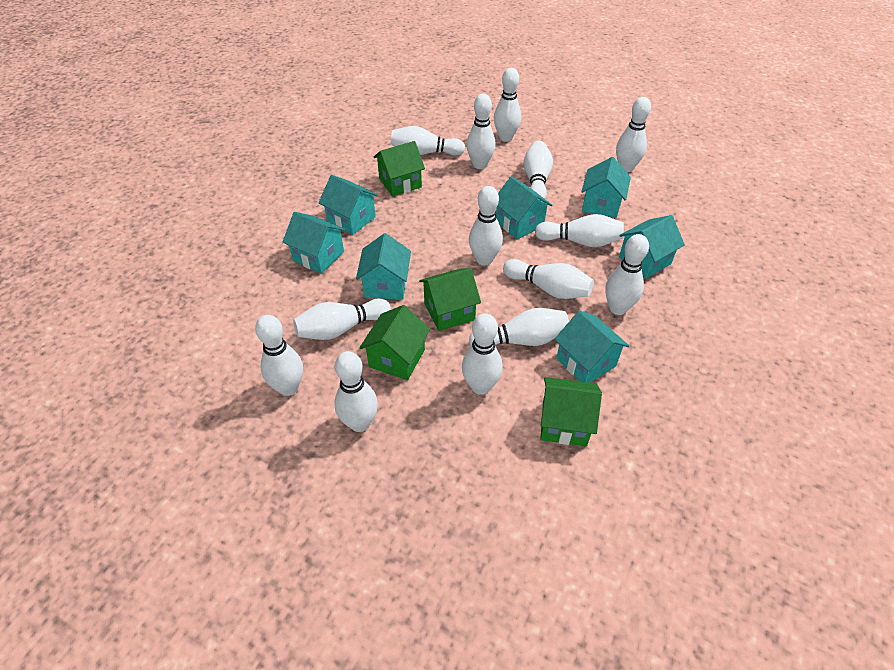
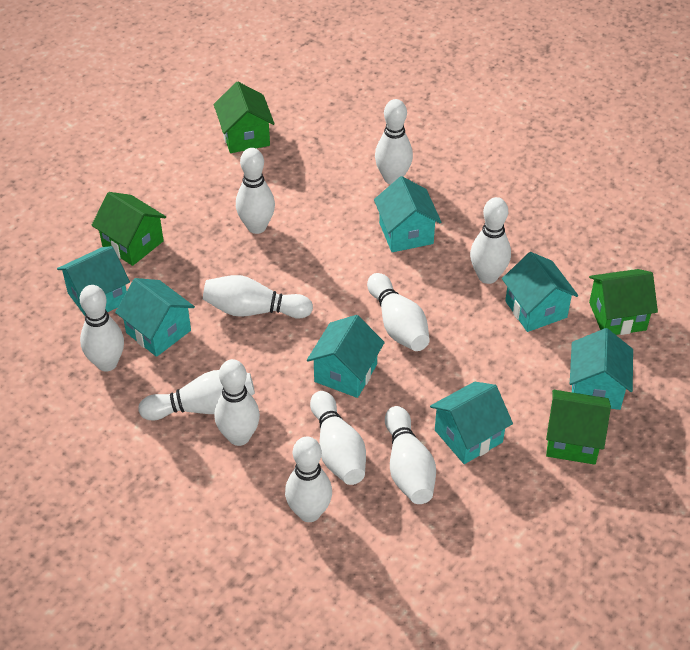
white bowling pin: [255,315,303,396] [293,298,391,340] [334,351,378,432] [391,126,465,156] [462,313,503,395] [466,94,495,169] [469,186,503,266] [469,308,569,346] [494,68,521,142] [503,259,594,299] [524,141,553,199] [535,214,624,247] [605,234,649,315] [616,97,651,172] = 14 -> [80,285,124,372] [139,370,255,421] [203,275,313,319] [214,359,260,446] [236,148,275,234] [285,437,332,522] [310,391,366,485] [367,273,430,351] [375,99,413,184] [385,406,436,504] [470,197,511,284] = 11

